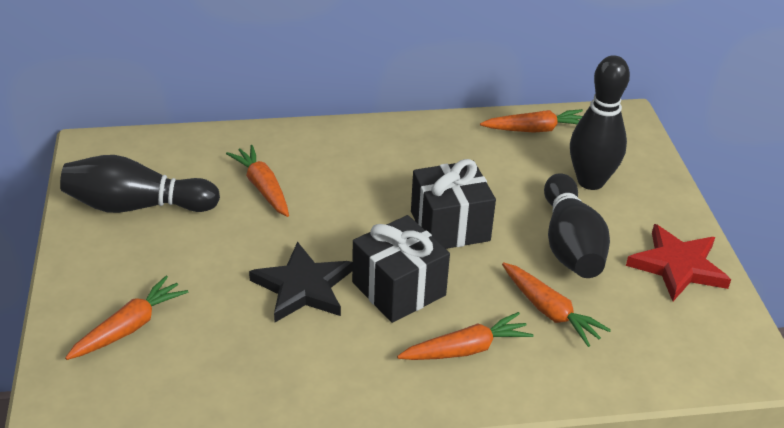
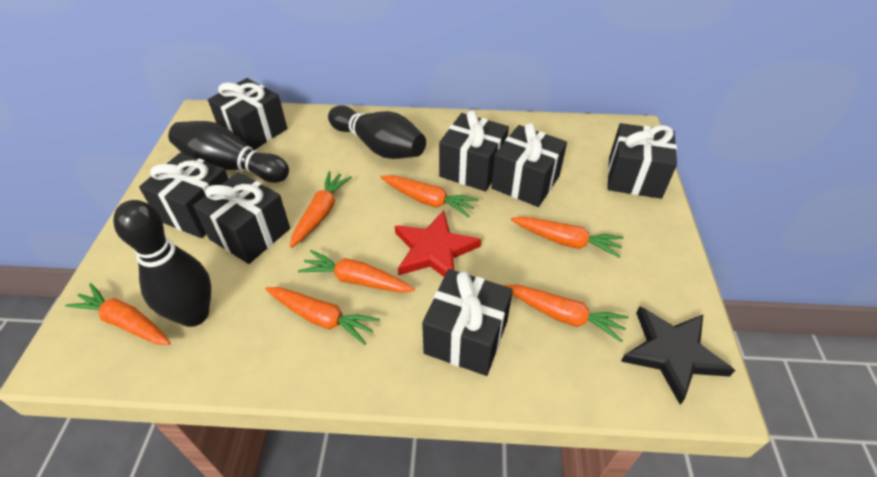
black gift: [352,215,450,323] [411,159,496,249] = 2 -> [139,153,228,238] [193,172,290,264] [208,78,287,150] [422,269,513,376] [439,110,509,191] [491,123,567,207] [608,123,677,199] = 7
orange carrot: [65,276,188,360] [226,145,289,217] [397,312,534,360] [480,109,583,133] [502,262,611,347] = 5 -> [65,283,171,345] [265,287,380,345] [290,171,352,248] [298,250,415,293] [381,175,479,217] [504,285,629,342] [511,217,624,258] = 7

